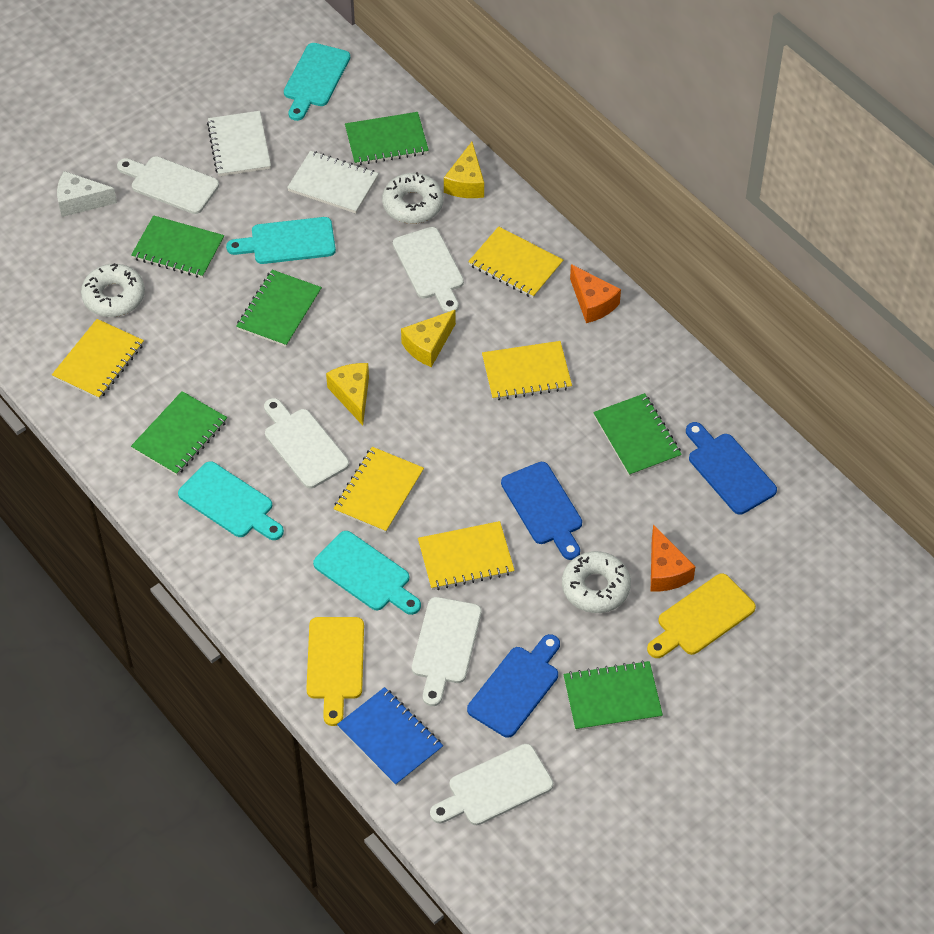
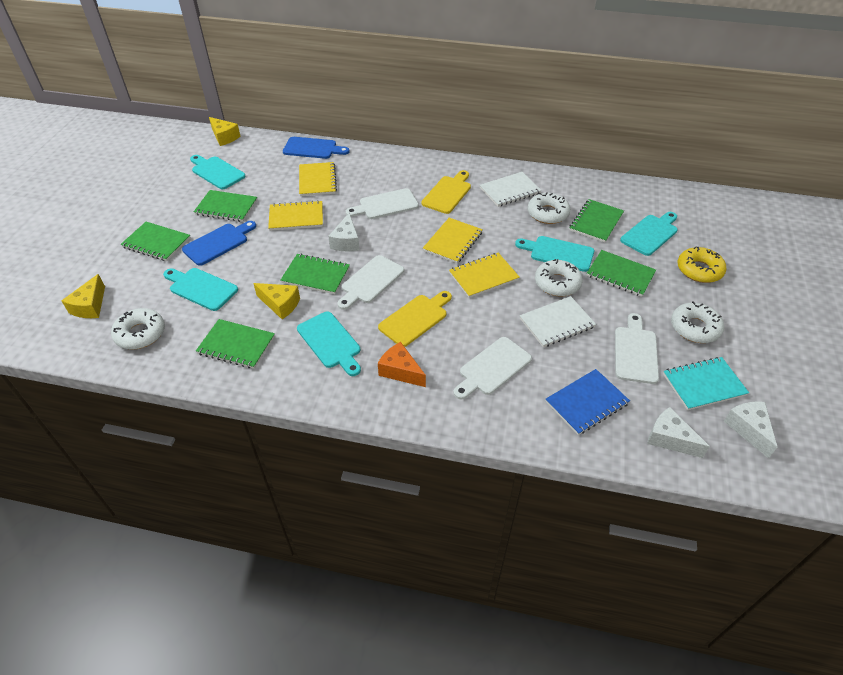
blue cutting board: [467,634,560,738] [501,462,582,560] [686,422,777,515] = 3 -> [182,221,256,266] [283,137,350,159] = 2
orange cheese: [570,264,621,323] [650,525,696,592] = 2 -> [378,342,426,387] = 1
turquoise cutting board: [178,461,284,540] [226,217,336,264] [284,43,350,121] [313,531,421,615] = 4 -> [163,268,238,311] [190,155,246,189] [297,312,361,376] [515,236,594,272] [620,212,678,256] = 5
turquoise notebook: none = 0 -> [663,357,749,410] = 1
white cheese: [57,171,117,217] = 1 -> [328,213,360,251] [647,407,710,458] [724,401,777,459] = 3
white cutting board: [117,156,219,214] [264,398,349,488] [393,227,464,313] [412,597,481,706] [430,744,553,825] = 5 -> [337,255,404,310] [346,188,419,219] [453,337,532,399] [615,313,659,384] = 4
white donut: [81,263,145,317] [382,172,443,224] [562,551,631,613] = 3 -> [111,308,165,350] [527,192,570,224] [535,259,583,297] [671,301,724,343] = 4
yellow donut: none = 0 -> [678,247,727,283] = 1
yellow notebook: [52,319,144,400] [333,447,424,533] [418,521,515,590] [468,226,563,298] [482,341,572,401] = 5 -> [268,200,323,231] [299,162,337,196] [423,218,483,263] [449,253,520,298] = 4

